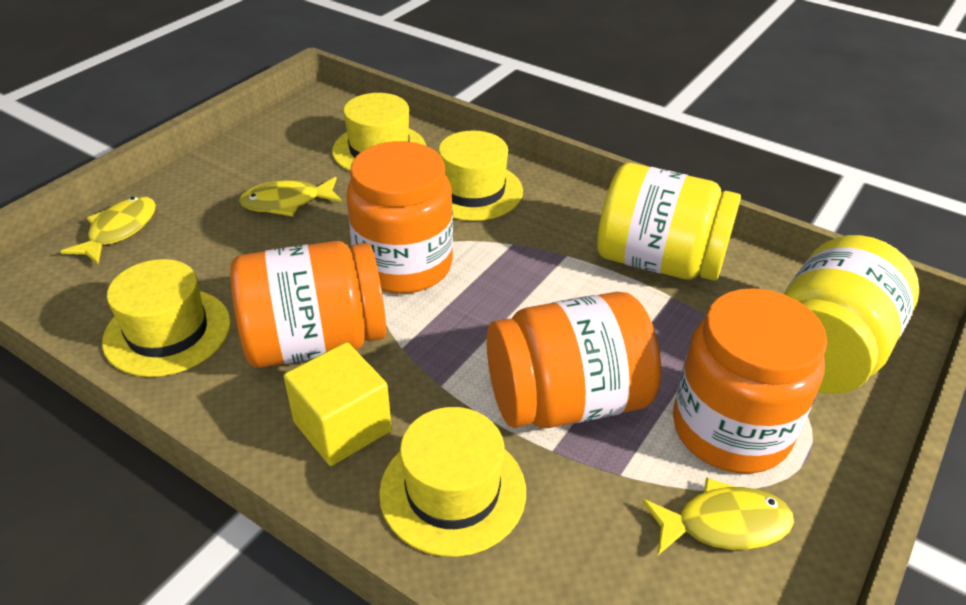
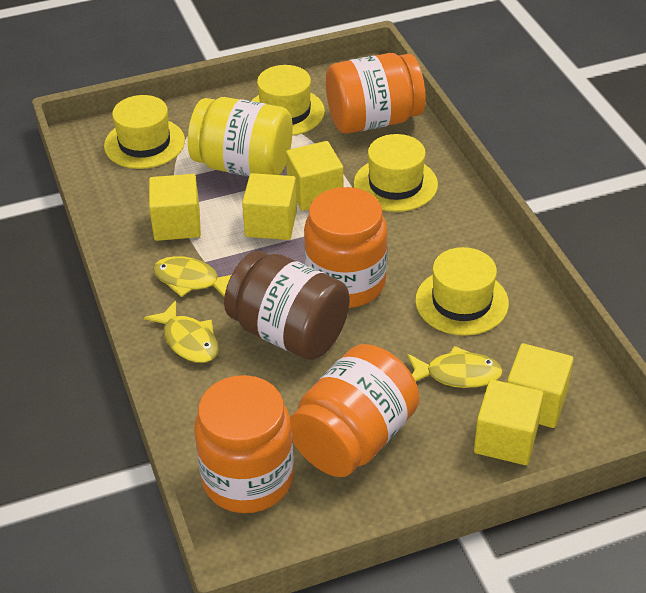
brown jar: none = 0 -> [224,251,350,360] = 1
yellow cube: [284,342,392,466] = 1 -> [149,174,201,241] [242,173,297,240] [286,141,343,211] [474,379,544,465] [507,343,573,428] = 5
yellow jar: [597,163,741,281] [784,235,919,394] = 2 -> [188,97,293,177] = 1

